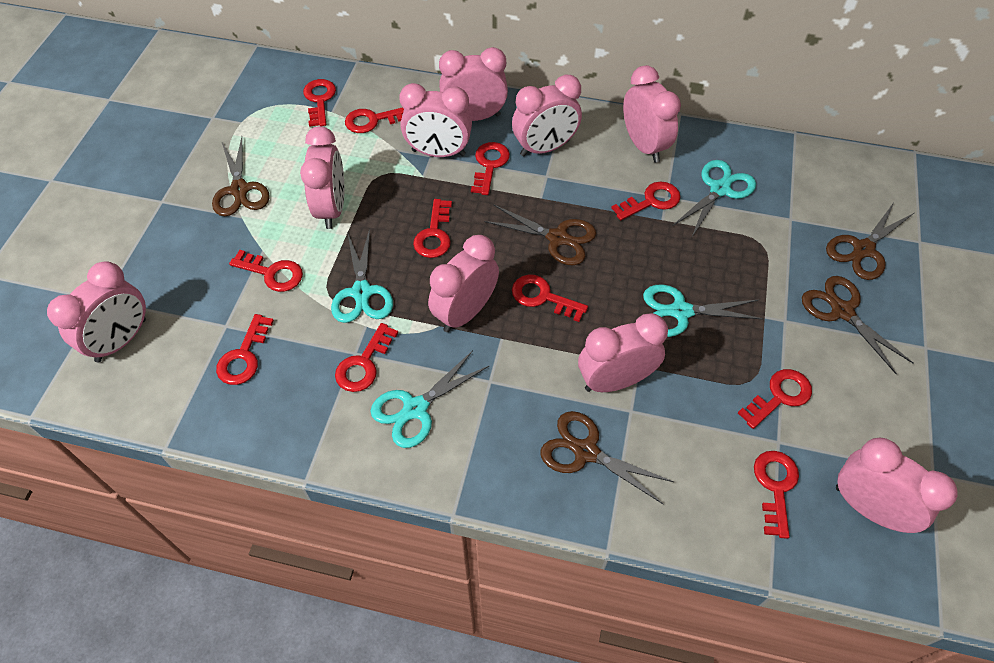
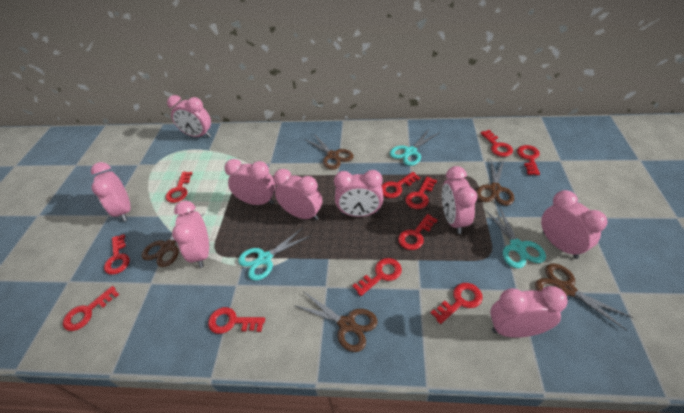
turquoise scissors: [331,228,393,323] [371,350,489,448] [643,284,764,337] [672,160,756,236] = 4 -> [238,228,311,281] [390,128,440,166] [486,206,546,269] = 3

